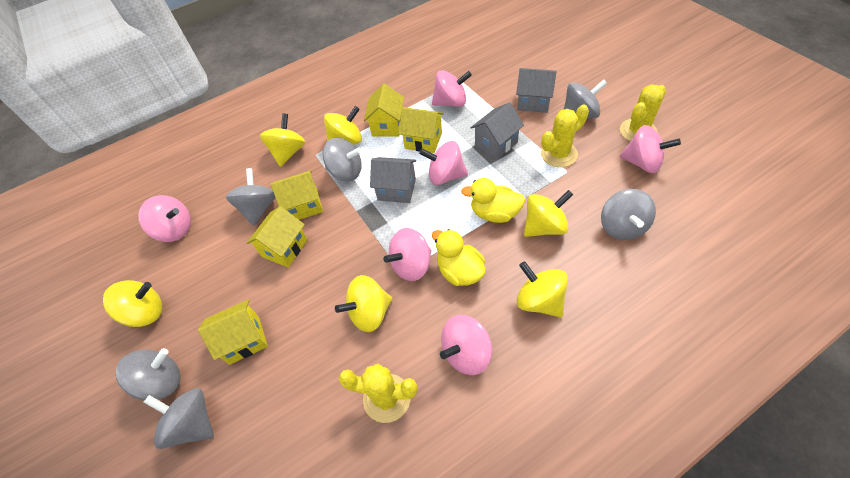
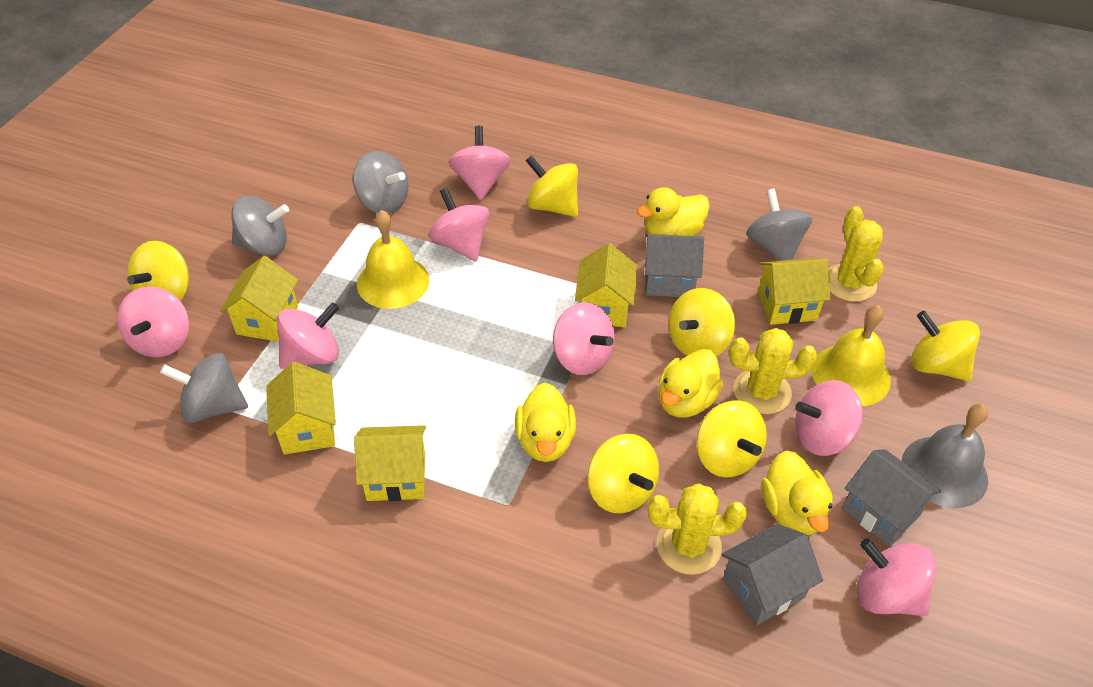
grey bell: none = 0 -> [902,404,988,508] = 1
grey spinning top: [116,348,180,400] [144,388,214,449] [226,168,275,226] [323,138,362,182] [564,79,607,118] [601,189,656,240] = 6 -> [160,353,248,423] [231,196,289,256] [353,151,408,214] [746,188,812,261] = 4
pink spinning top: [138,195,191,242] [383,228,432,281] [419,141,468,185] [432,70,472,107] [440,315,492,375] [619,125,681,173] = 6 -> [117,286,189,357] [277,302,339,369] [429,188,489,262] [449,126,511,200] [553,302,615,375] [795,380,863,456] [856,538,936,616] = 7
yellow bell: none = 0 -> [357,210,429,309] [812,305,891,406] = 2
yellow duck: [432,229,486,286] [461,178,525,223] = 2 -> [515,383,576,462] [637,187,710,236] [658,349,723,417] [761,450,833,535] = 4

